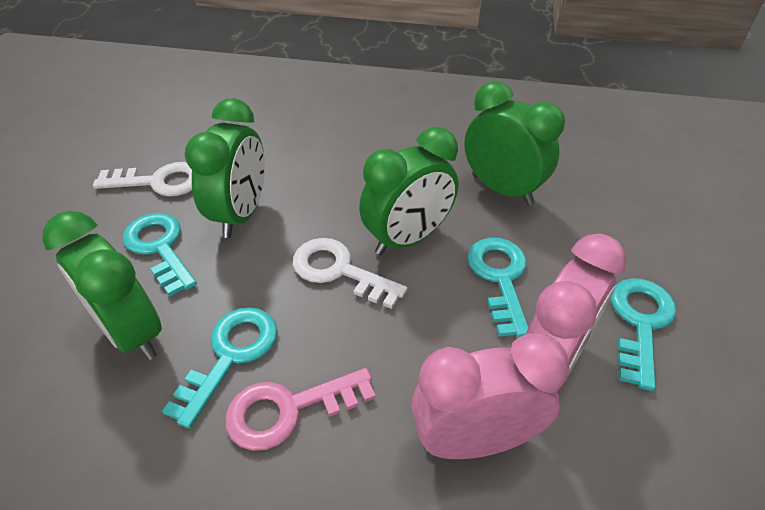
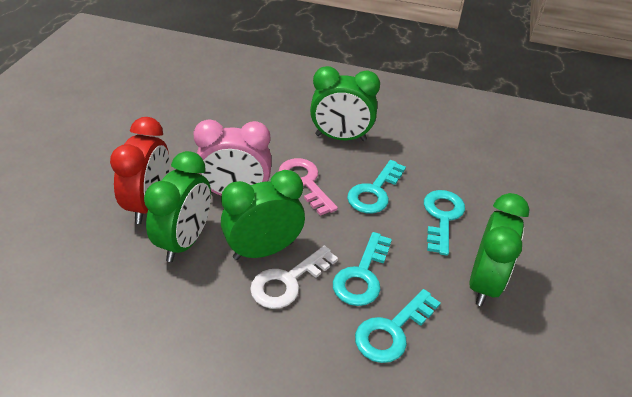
pink clock: [411,334,570,459] [526,234,627,375] = 2 -> [193,120,272,196] = 1
red clock: none = 0 -> [110,117,170,224] = 1
white key: [93,162,192,196] [292,238,407,309] = 2 -> [250,245,338,309] = 1

